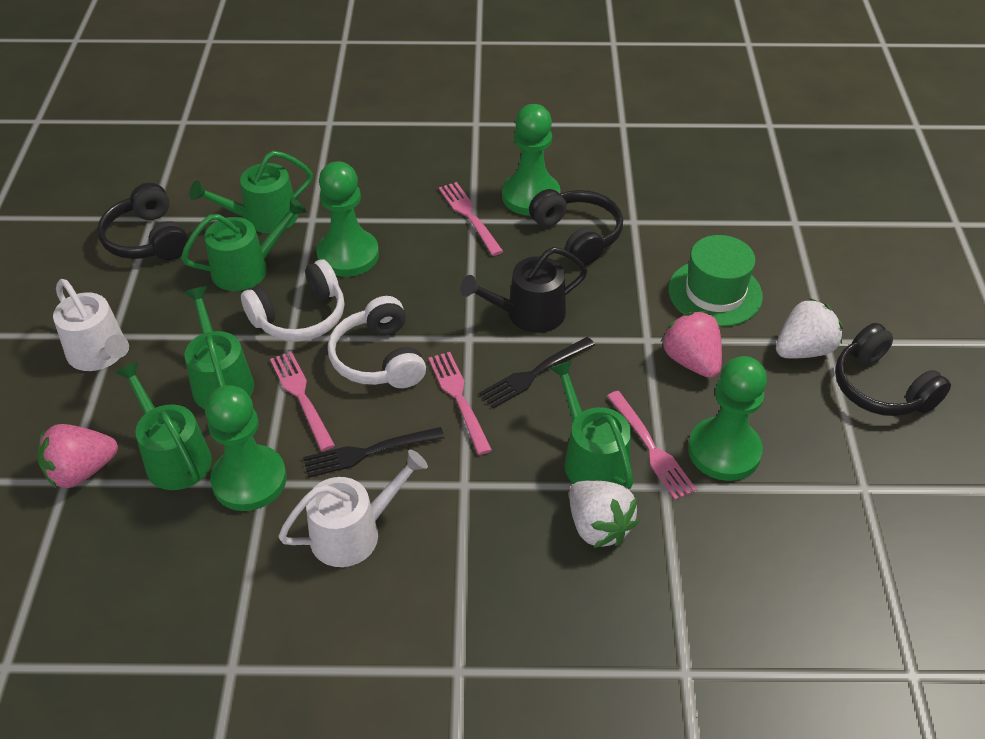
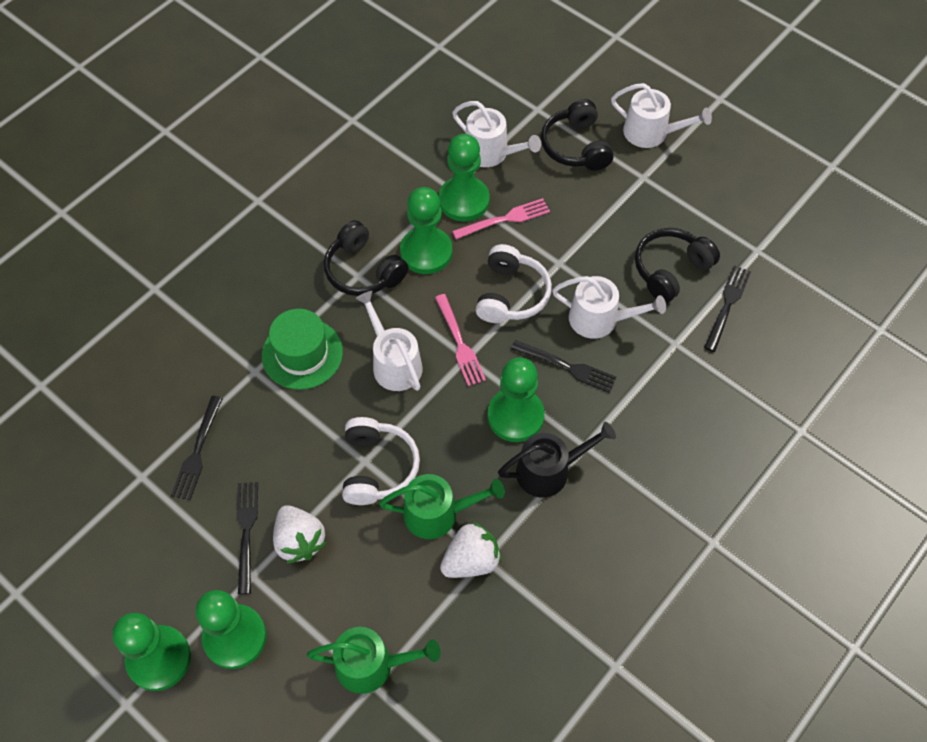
black fork: [303,427,445,478] [479,337,595,409] = 2 -> [171,396,223,500] [236,482,258,594] [511,340,616,393] [704,265,751,352] = 4
green pawn: [205,385,287,511] [316,161,379,277] [502,104,561,216] [688,356,767,481] = 4 -> [113,613,191,691] [196,590,266,669] [400,187,452,274] [439,134,489,221] [488,357,545,442] = 5
green watering can: [115,362,212,490] [181,198,307,291] [184,286,254,409] [189,151,313,233] [549,360,634,489] = 5 -> [307,627,441,694] [379,474,505,539] = 2
pink fork: [270,351,335,451] [428,352,492,455] [439,182,503,256] [607,391,697,500] = 4 -> [435,294,486,386] [452,198,550,239] = 2
pink strawberry: [37,424,118,489] [661,311,722,378] = 2 -> none = 0
white watering can: [53,279,129,371] [278,449,428,567] = 2 -> [355,291,423,391] [452,101,541,167] [552,276,666,339] [611,83,712,148] = 4

